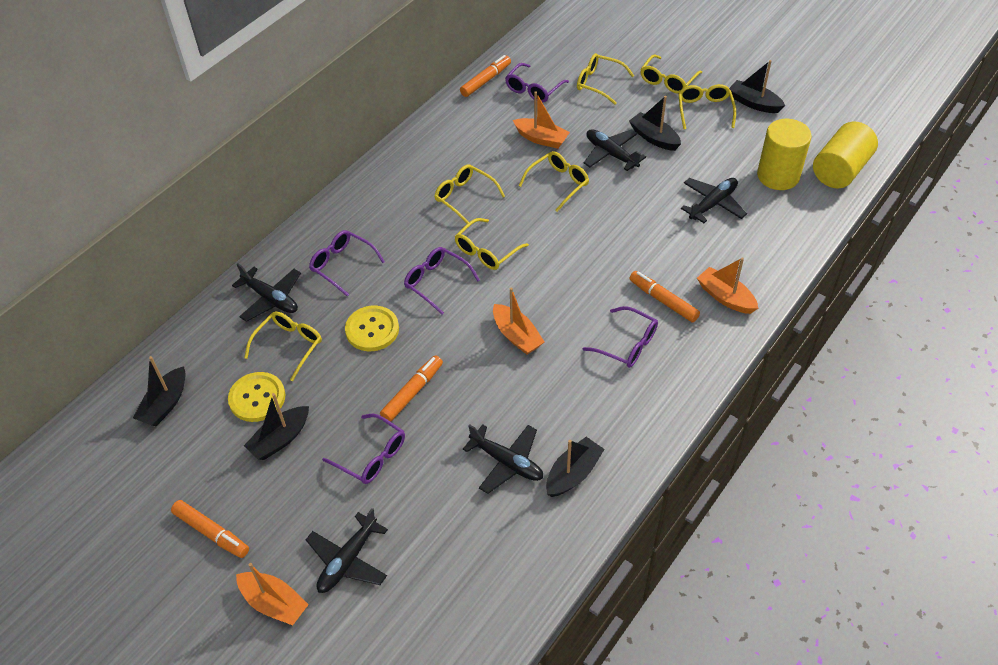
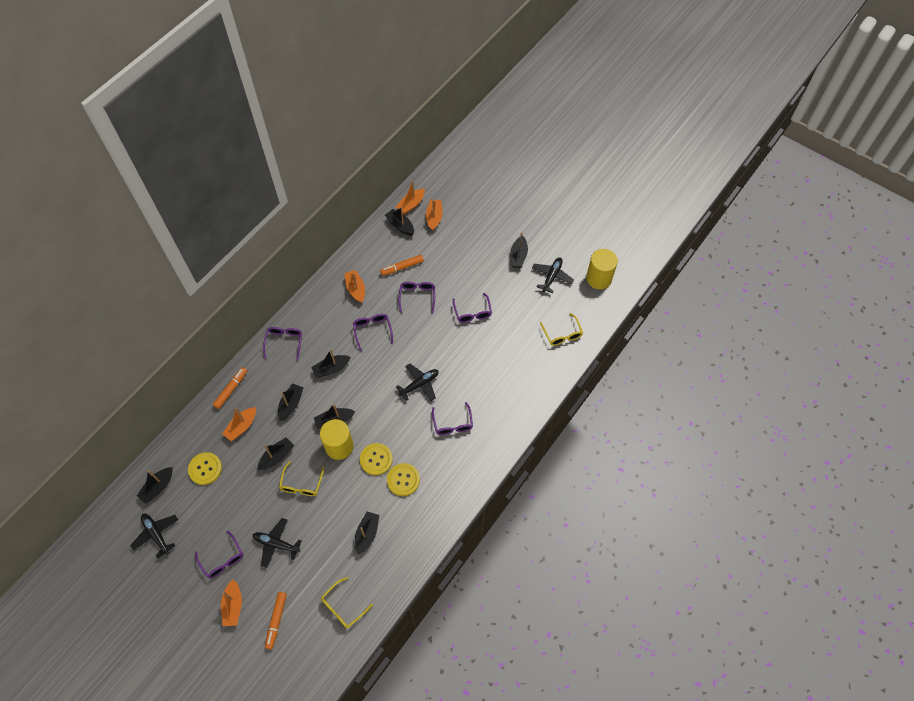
black boat: [133,356,186,426] [244,393,309,460] [546,437,605,497] [629,96,681,151] [729,60,785,113] = 5 -> [137,467,173,504] [257,437,294,470] [278,383,304,421] [311,349,351,377] [314,404,355,429] [355,511,379,555] [385,207,414,236] [510,232,528,268] = 8
black plane: [232,264,301,322] [306,508,388,593] [463,424,543,494] [584,129,646,171] [681,178,747,223] = 5 -> [130,513,178,558] [253,518,302,568] [396,364,439,401] [532,257,574,294] = 4
orange boat: [236,563,309,625] [493,288,545,355] [513,92,570,149] [697,257,758,314] = 4 -> [221,579,242,626] [222,407,256,441] [344,270,365,303] [396,180,425,214] [426,199,443,231] = 5
orange marker: [171,500,249,558] [380,355,443,422] [460,55,511,97] [629,271,700,323] = 4 -> [213,367,247,409] [265,592,287,649] [380,255,424,276] = 3
purple glasses: [309,230,385,296] [322,414,405,484] [404,247,480,315] [505,63,569,103] [583,306,658,368] = 5 -> [195,530,243,578] [263,327,302,361] [353,314,393,351] [398,282,435,313] [432,402,473,435] [453,293,492,323] = 6
yellow button: [228,372,286,422] [345,306,399,351] = 2 -> [188,452,222,485] [360,443,393,476] [387,463,420,496] = 3
yellow glasses: [244,311,322,381] [434,164,505,224] [455,218,529,270] [519,151,589,212] [577,53,634,105] [640,54,702,94] [678,84,736,130] = 7 -> [279,461,324,496] [321,577,373,628] [540,313,583,346] = 3

